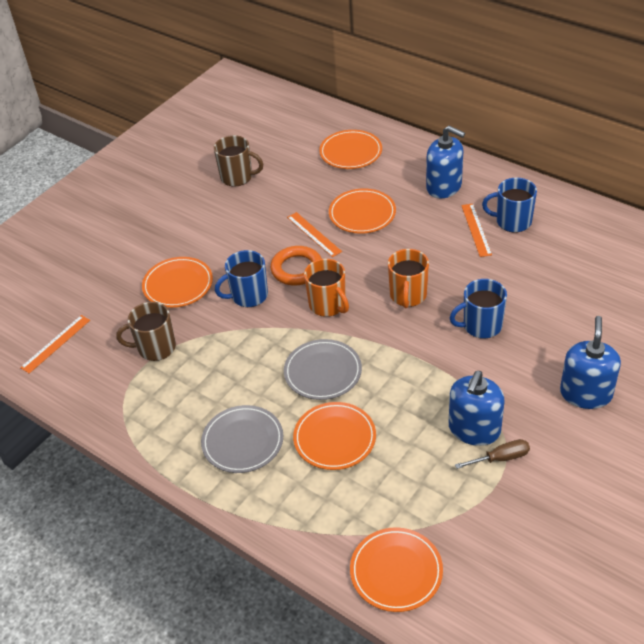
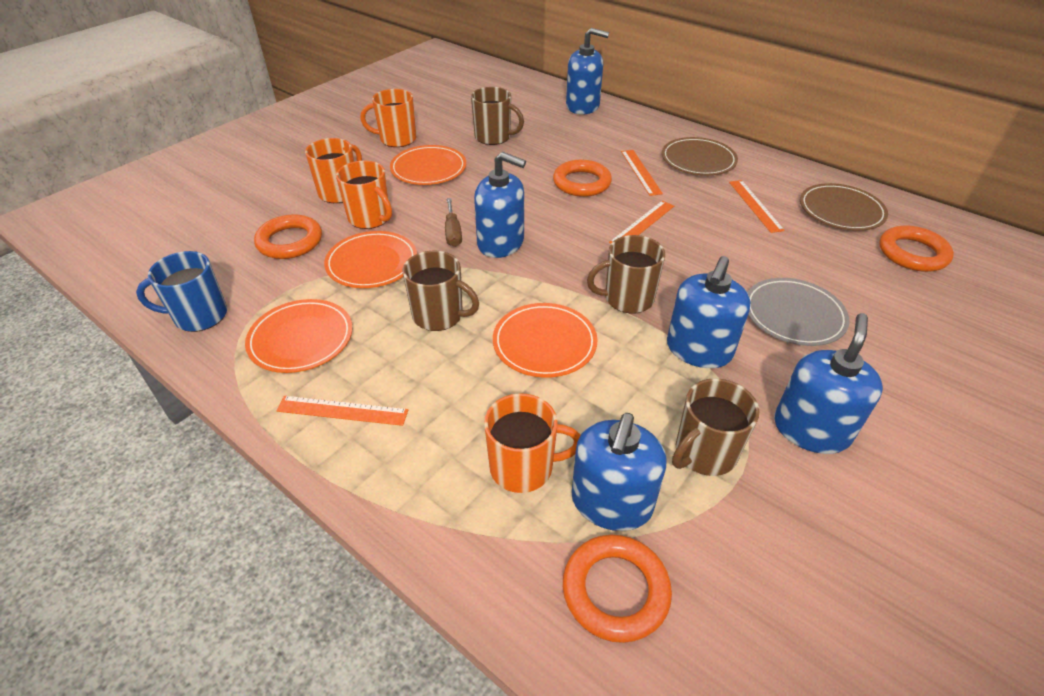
blue mug: [215,250,268,307] [450,279,507,339] [482,178,537,233] = 3 -> [136,251,227,332] = 1
blue soap dispenser: [426,126,465,198] [449,371,505,446] [560,316,621,409] = 3 -> [474,152,526,258] [566,28,609,115] [571,413,667,531] [667,256,751,368] [774,313,883,454] = 5
brown mug: [116,302,176,361] [214,135,263,187] = 2 -> [402,251,479,331] [471,87,524,145] [587,235,665,314] [672,378,759,476] = 4
brown plate: none = 0 -> [662,137,738,176] [800,183,888,231] = 2
grey plate: [201,405,283,473] [284,339,362,400] = 2 -> [747,278,850,346] = 1
orange mug: [304,259,349,317] [388,249,429,308] = 2 -> [305,138,362,203] [336,161,392,229] [360,89,416,147] [484,393,581,493] = 4
orange plate: [142,257,213,308] [293,402,376,470] [319,130,382,169] [329,188,396,234] [350,527,443,612] = 5 -> [245,299,353,373] [324,231,417,288] [390,145,466,185] [493,303,598,378] = 4
orange ring: [270,246,322,286] = 1 -> [254,214,322,259] [553,160,612,197] [563,535,672,643] [879,225,954,272] = 4
orange ruler: [20,315,90,374] [287,212,342,257] [461,204,492,257] = 3 -> [276,396,408,426] [609,201,674,244] [621,150,663,196] [729,180,785,233] = 4

